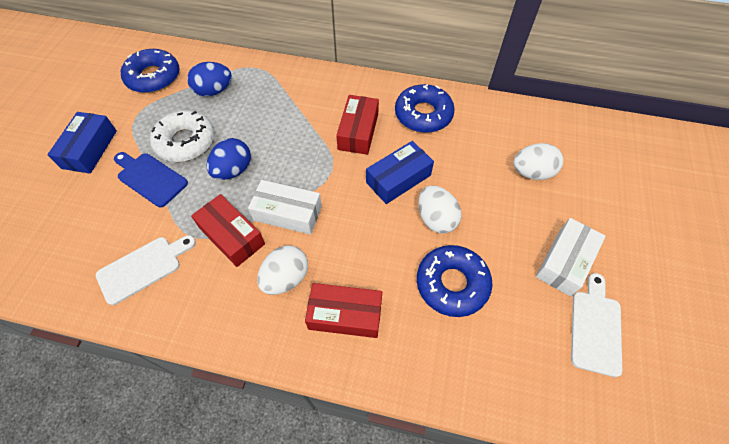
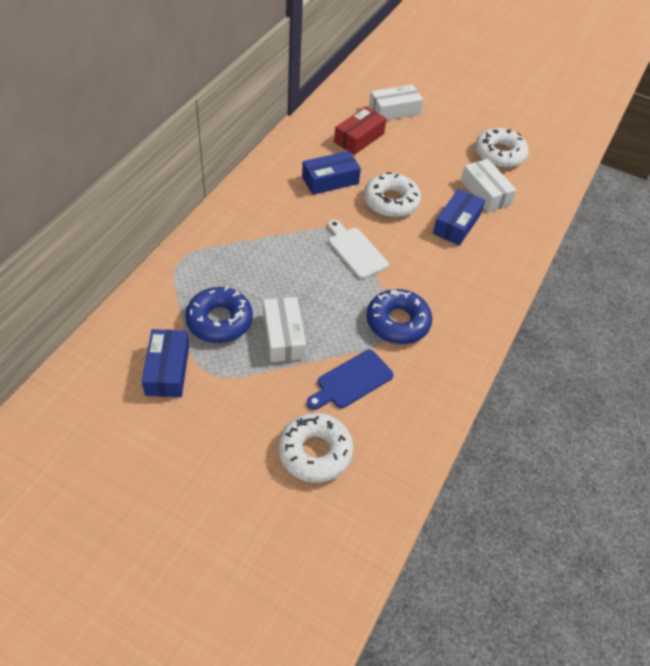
blue box: [47,112,117,174] [366,141,434,204] = 2 -> [142,329,189,397] [302,151,361,195] [433,189,485,246] = 3
blue donut: [121,49,180,93] [395,84,455,133] [417,245,492,317] = 3 -> [185,286,253,343] [367,289,432,344] = 2
blue egg: [187,62,232,96] [207,138,251,180] = 2 -> none = 0
red box: [191,194,265,267] [305,283,382,338] [336,95,379,155] = 3 -> [334,107,387,155] = 1
white box: [248,180,322,235] [536,218,606,297] = 2 -> [263,297,306,362] [369,85,423,121] [461,159,516,212] = 3
white cutting board: [96,235,196,305] [571,273,622,377] = 2 -> [328,220,389,279] = 1
white donut: [150,110,214,162] = 1 -> [278,413,353,483] [364,172,421,217] [475,128,529,168] = 3
white egg: [257,245,308,295] [418,185,462,234] [513,143,564,180] = 3 -> none = 0

